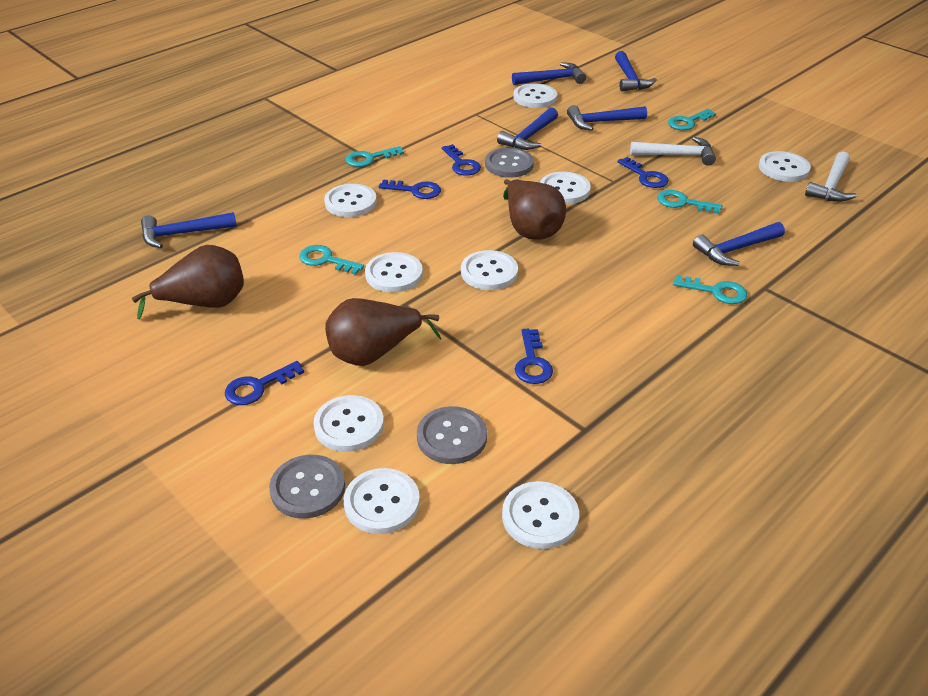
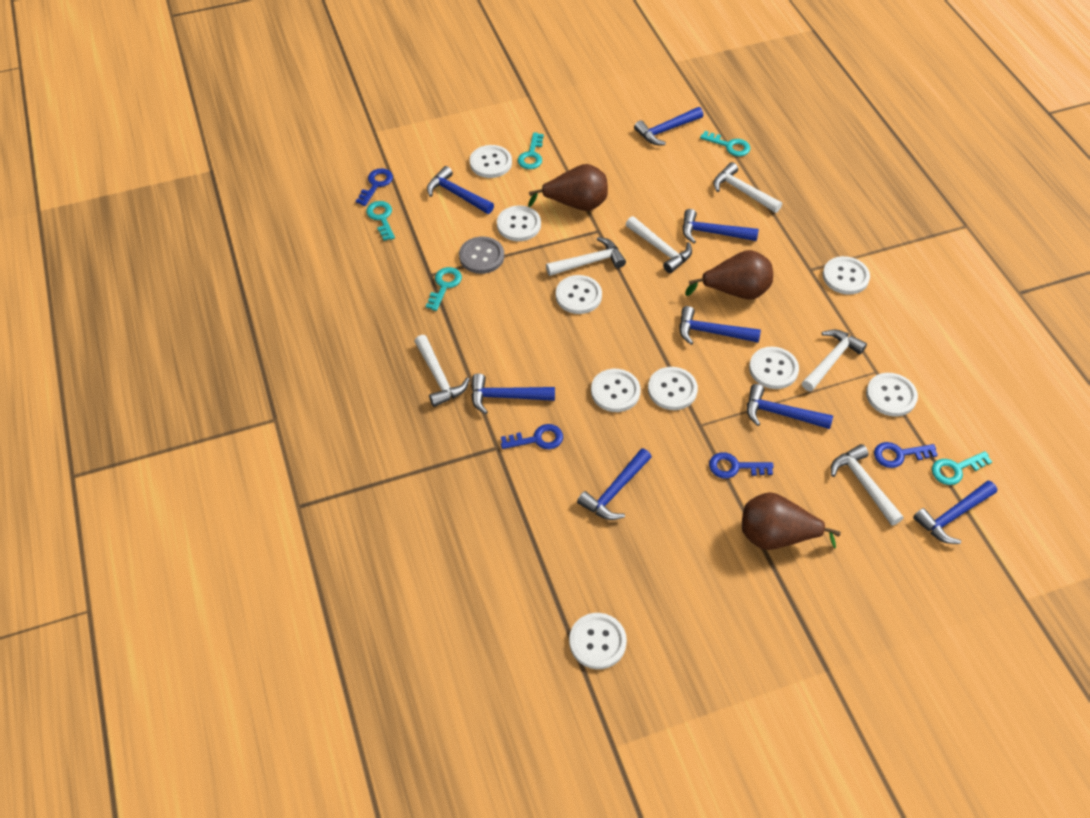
blue hammer: [141,212,237,248] [497,107,558,150] [512,62,586,85] [567,105,647,131] [615,51,657,91] [693,222,785,266] = 6 -> [427,166,494,214] [471,373,555,414] [577,448,652,520] [634,107,703,145] [679,306,761,345] [683,209,759,243] [747,384,833,429] [913,480,997,544] = 8
blue key: [225,361,304,405] [379,179,441,199] [441,144,481,176] [515,329,553,384] [618,157,669,188] = 5 -> [356,168,393,206] [501,424,563,449] [709,452,774,479] [874,442,938,468] = 4
grey button: [269,455,345,519] [417,406,487,464] [485,147,534,178] = 3 -> [459,236,504,274] = 1
white hammer: [630,137,716,165] [805,151,857,202] = 2 -> [414,335,470,407] [546,237,626,276] [626,216,692,273] [713,162,782,213] [802,330,867,392] [831,444,904,526] = 6

